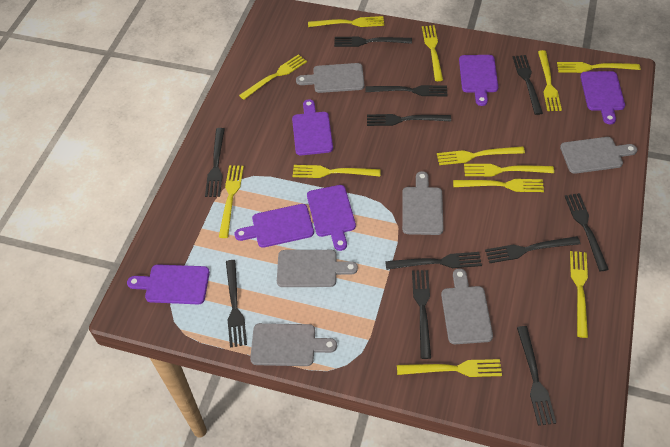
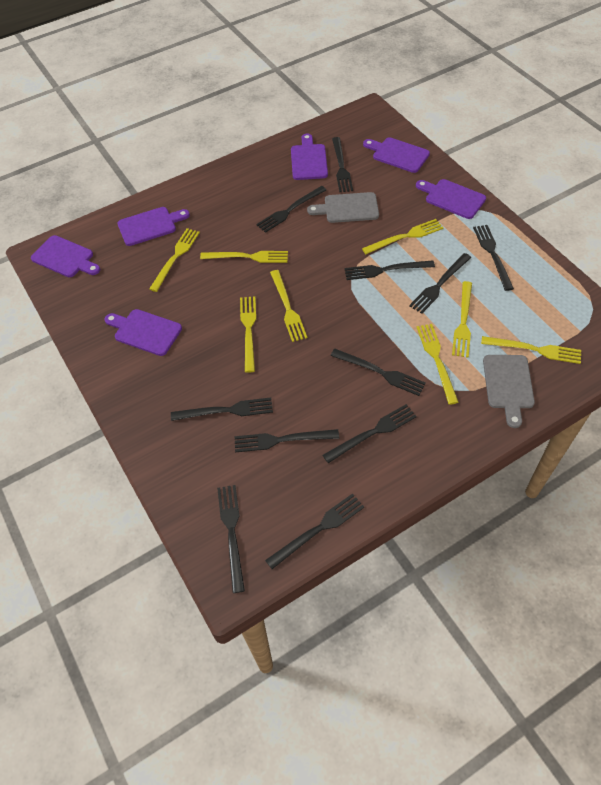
grey cutting board: [250,323,337,366] [277,250,358,287] [296,63,365,93] [402,171,443,235] [441,268,493,344] [560,137,637,174] = 6 -> [307,192,379,223] [483,355,535,428] = 2
yellow fork: [219,165,244,238] [239,54,307,100] [292,165,381,178] [308,16,384,27] [397,359,502,377] [422,25,443,81] [437,146,525,165] [453,179,544,192] [464,164,554,176] [538,50,562,111] [557,62,640,73] [570,251,588,338] = 12 -> [149,228,200,292] [200,251,288,263] [240,297,256,373] [270,270,307,342] [362,219,443,254] [417,324,459,405] [452,281,472,358] [481,336,581,364] = 8

